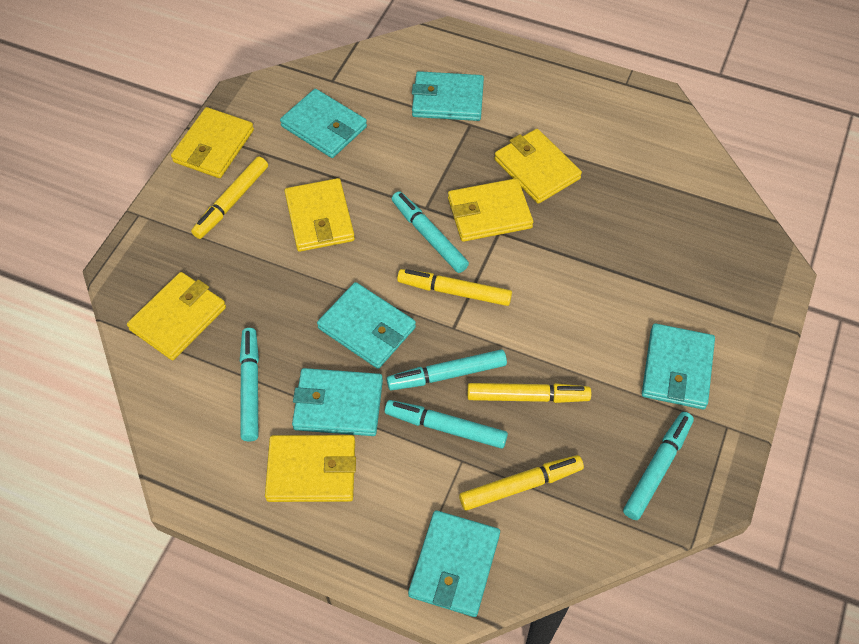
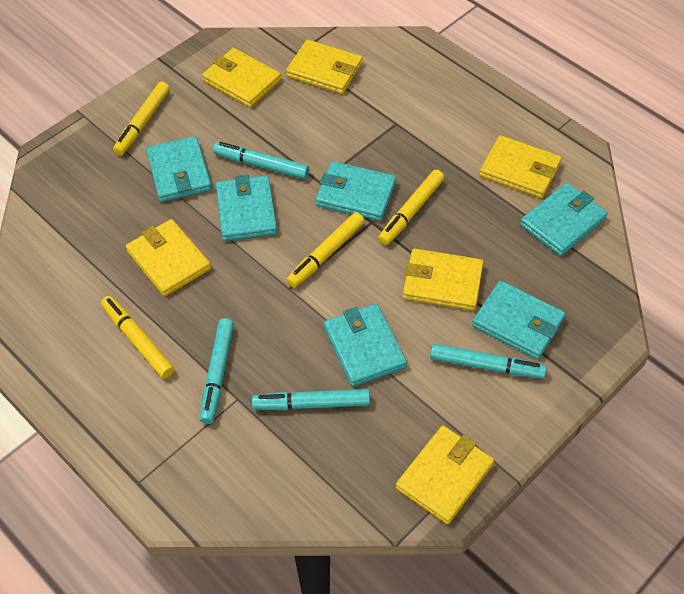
turquoise marker: [240,328,259,441] [385,400,508,449] [387,350,507,391] [392,191,469,273] [623,412,694,520] = 5 -> [200,318,234,424] [213,142,309,179] [252,389,370,410] [430,344,547,379] = 4

